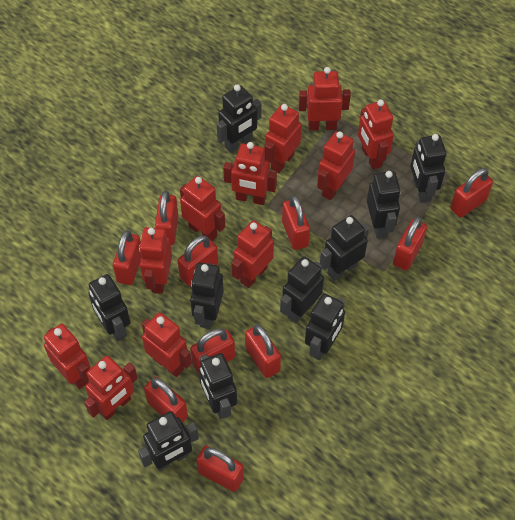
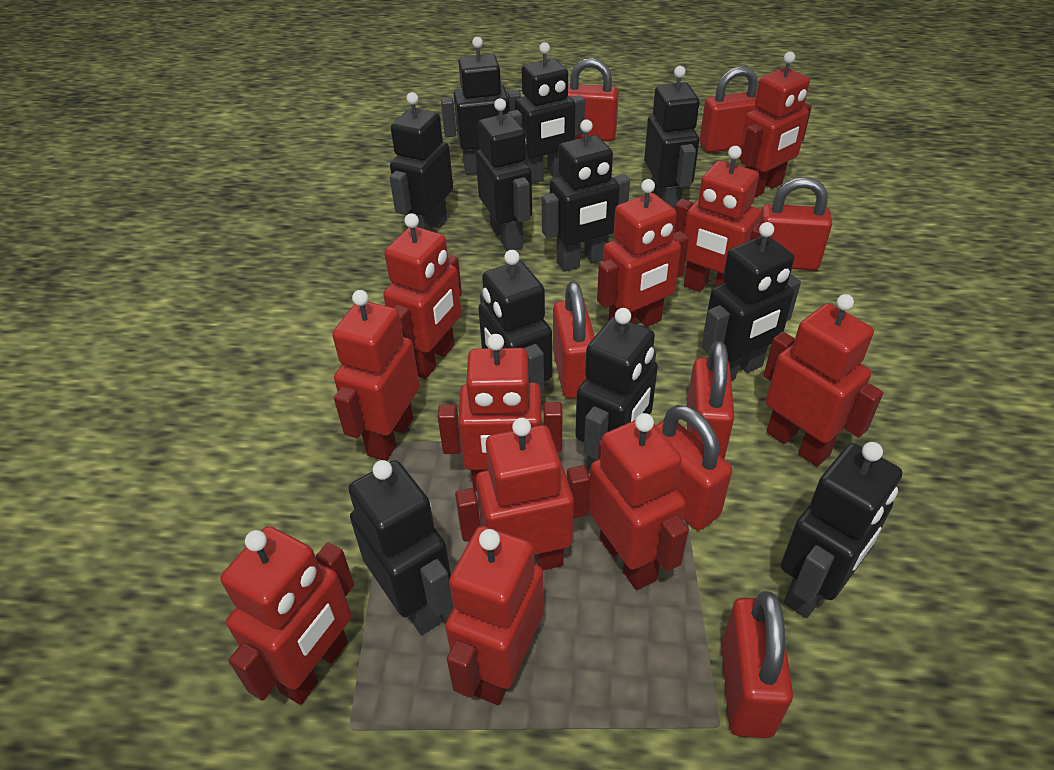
black robot: [88,274,131,341] [138,411,199,471] [190,263,224,329] [198,353,237,419] [217,84,261,153] [280,256,324,323] [305,293,345,360] [320,215,369,281] [367,171,401,239] [410,134,446,203] = 10 -> [348,460,453,635] [390,92,453,232] [441,37,521,175] [476,98,532,251] [478,250,552,392] [507,42,585,184] [542,119,630,272] [575,308,658,473] [644,66,700,209] [702,222,801,381] [781,442,902,618] = 11
red padlock: [113,230,141,285] [144,377,188,423] [155,191,178,245] [178,235,218,286] [190,328,235,374] [196,446,244,492] [245,324,281,378] [282,195,310,250] [393,217,427,271] [450,168,493,218] = 10 -> [553,281,595,399] [568,58,619,142] [656,405,732,530] [686,341,735,459] [700,66,758,153] [721,591,793,738] [759,177,832,271] = 7

